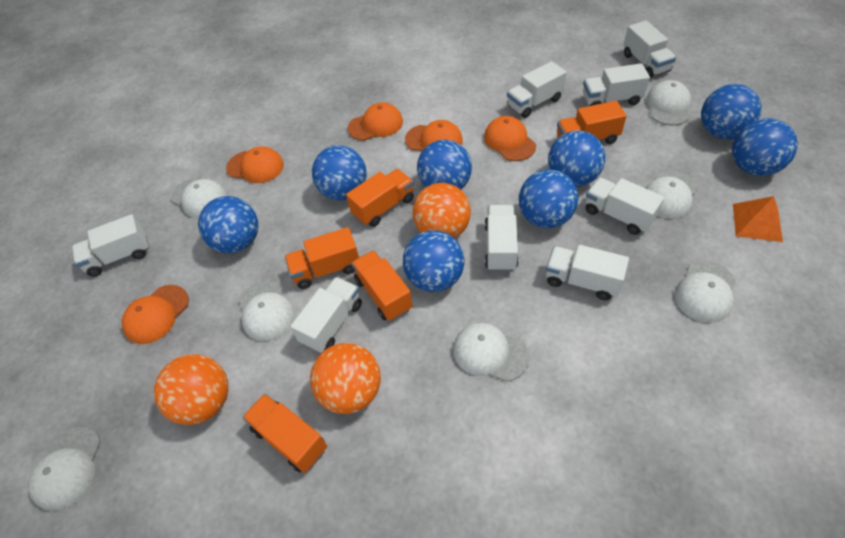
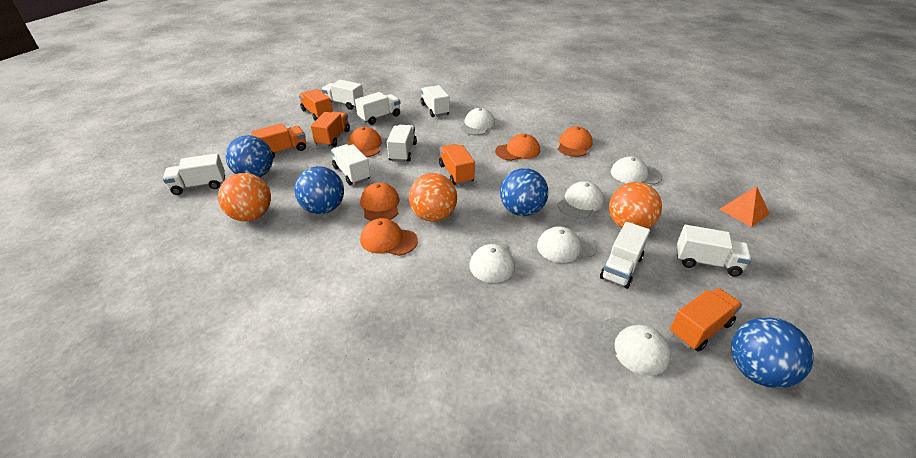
blue ball: [198,196,258,253] [312,145,367,200] [403,230,464,292] [417,140,472,190] [519,170,578,228] [548,131,605,187] [701,84,761,139] [732,118,798,176] = 8 -> [226,135,273,177] [294,166,344,214] [500,168,548,216] [731,317,814,388] = 4
white cap: [28,427,101,511] [171,178,227,218] [239,281,295,341] [453,323,530,382] [645,170,698,219] [646,80,691,125] [674,261,736,323] = 7 -> [460,108,495,135] [469,238,515,283] [537,227,597,263] [558,181,604,219] [597,318,671,376] [611,156,662,185] = 6

